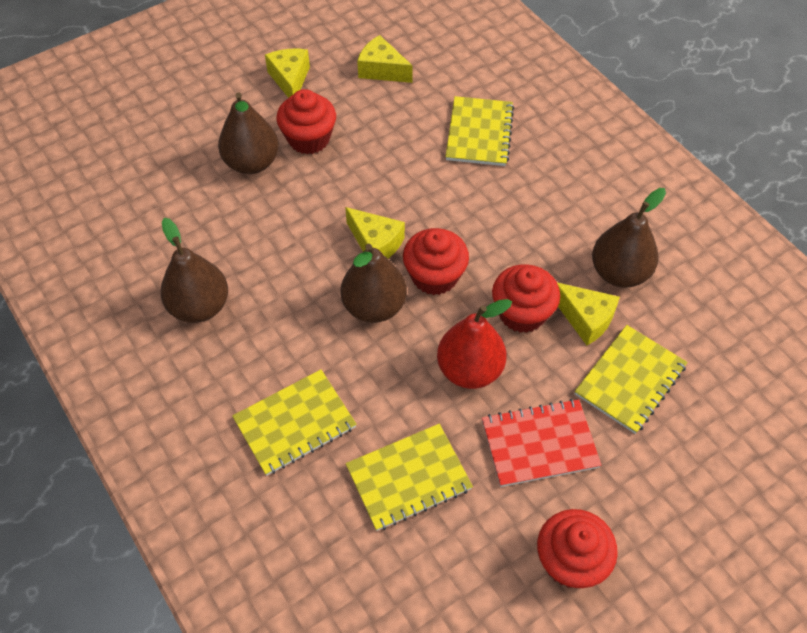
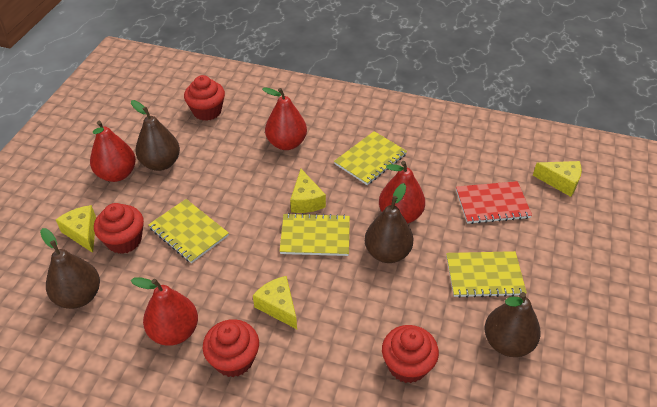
red pear: [437,299,512,389] = 1 -> [90,121,136,182] [131,277,198,346] [262,87,307,150] [379,161,425,223] = 4

